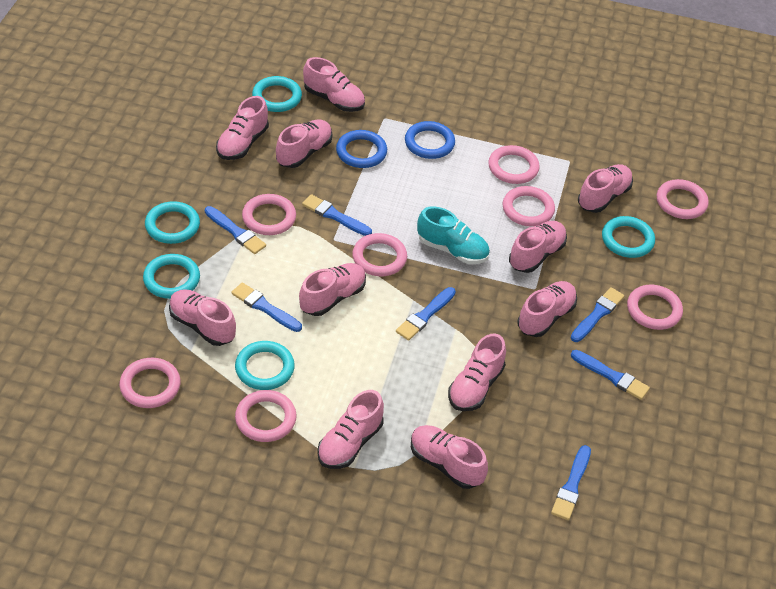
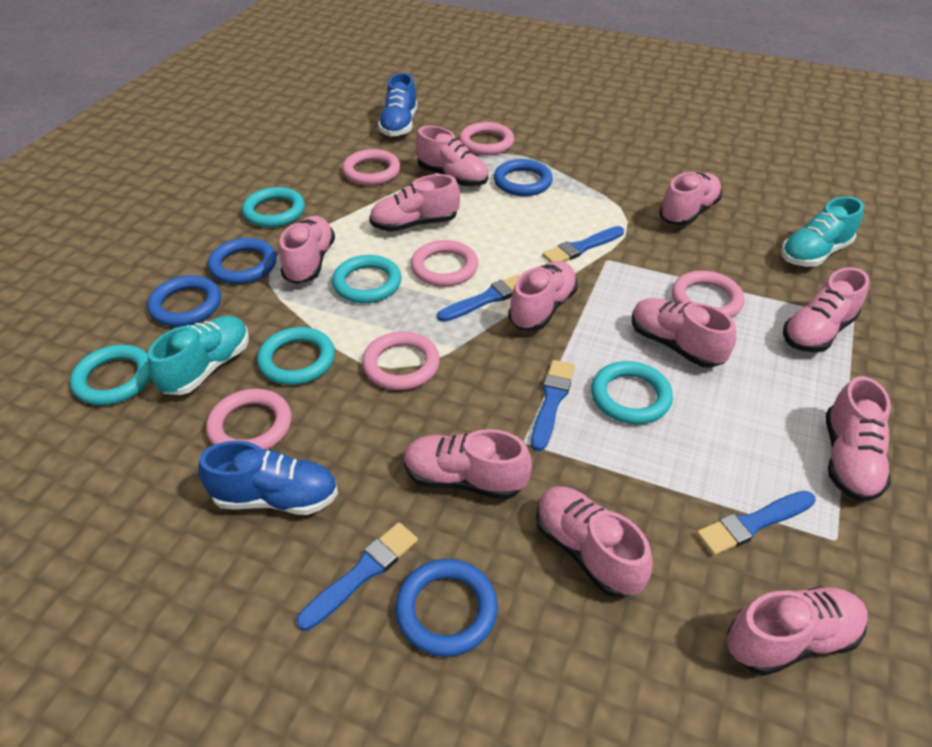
blue brush: [205,206,266,254] [231,282,302,332] [302,194,372,236] [396,287,456,341] [551,445,591,520] [571,287,624,342] [571,350,650,400] = 7 -> [296,522,418,631] [437,274,520,322] [531,360,575,451] [542,226,624,262] [696,491,815,556] = 5
blue ring: [336,130,387,168] [405,121,455,159] = 2 -> [147,275,221,327] [208,238,277,284] [395,559,498,657] [494,159,553,196] = 4
blue shoe: none = 0 -> [198,441,338,515] [378,73,417,137] = 2
pink ring: [119,358,181,408] [235,390,297,442] [242,194,296,235] [352,233,407,276] [488,145,540,184] [503,186,555,227] [627,285,683,330] [657,179,709,219] = 8 -> [206,389,292,450] [342,149,400,185] [362,331,440,390] [411,240,478,287] [459,122,514,155] [672,271,744,318] = 6
turquoise shoe: [417,206,490,264] = 1 -> [148,316,249,395] [781,196,864,267] = 2

